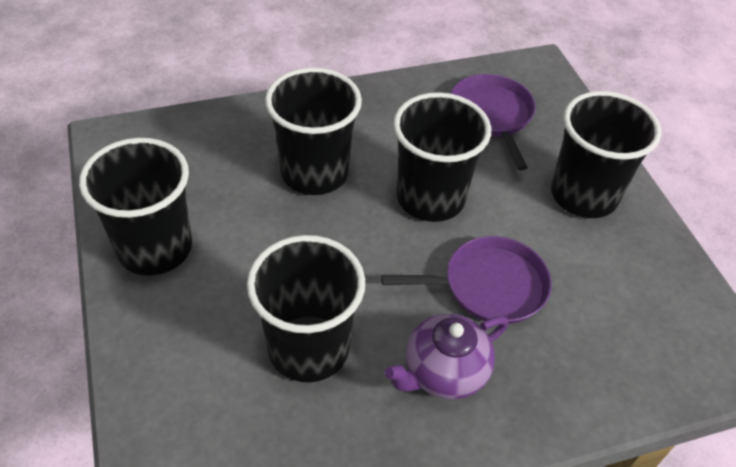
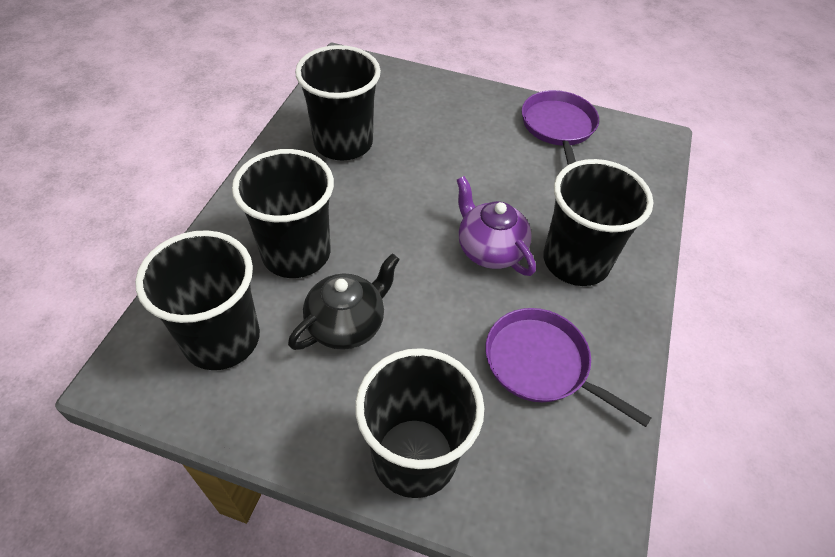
black teapot: none = 0 -> [288,254,400,350] = 1

